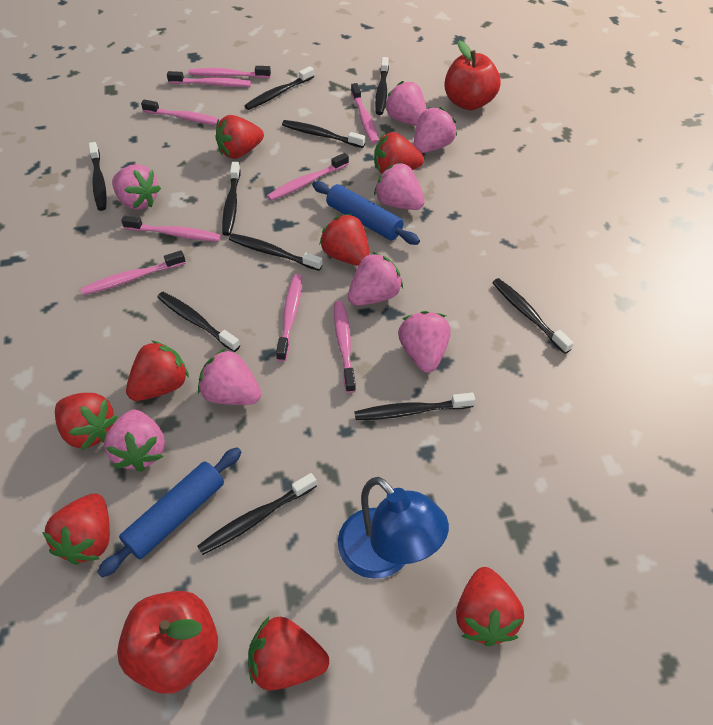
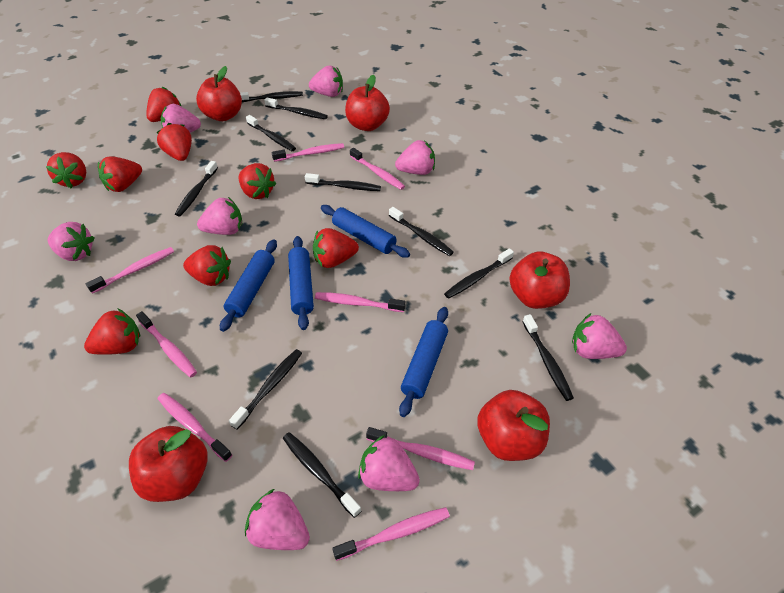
blue lamp: [338,477,449,579] = 1 -> none = 0
blue rolling pin: [97,447,241,577] [312,181,420,245] = 2 -> [220,239,277,332] [288,236,314,330] [321,205,410,258] [399,307,448,417] = 4
pink toothbrush: [81,250,186,295] [121,216,221,242] [141,100,221,125] [167,71,251,87] [188,66,271,78] [267,153,349,201] [276,274,302,362] [334,301,356,393] [351,83,379,144] = 9 -> [86,247,174,294] [136,311,197,377] [158,393,232,462] [272,143,344,162] [315,292,406,312] [332,507,450,561] [350,148,405,190] [366,427,475,470] = 8
red apple: [117,591,218,694] [444,40,500,110] = 2 -> [129,426,208,502] [196,66,242,121] [345,75,390,131] [477,390,550,461] [509,251,570,309] = 5

